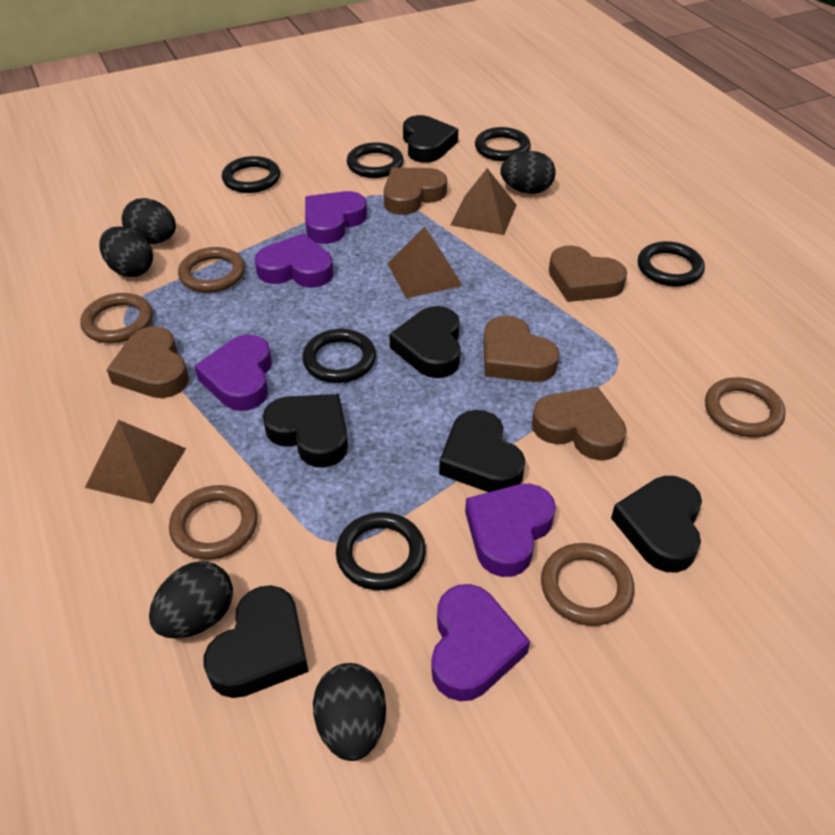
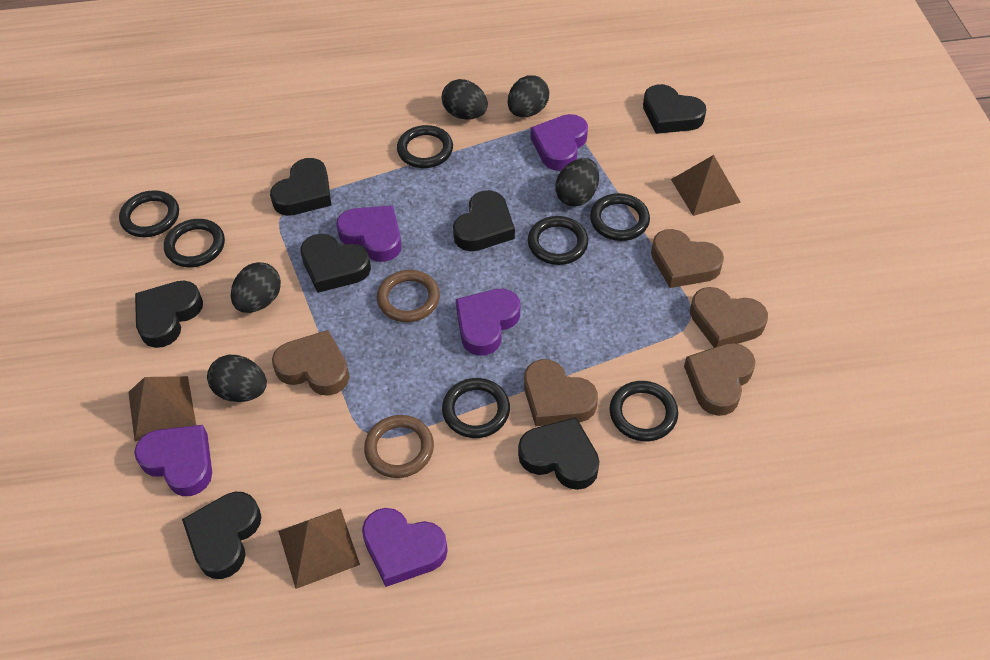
black heart: [204,585,309,698] [263,394,348,467] [389,306,461,378] [403,115,458,163] [439,410,525,492] [611,476,702,573] = 6 -> [135,280,203,348] [182,492,261,579] [270,158,332,216] [300,234,371,293] [453,190,515,251] [518,417,600,490] [643,84,706,134] = 7
black ring: [222,156,280,193] [302,329,376,383] [336,512,426,590] [347,142,404,178] [475,127,531,161] [638,241,705,286] = 6 -> [119,190,179,237] [164,219,225,267] [397,125,453,168] [442,378,510,438] [528,216,588,265] [590,193,650,241] [609,381,678,441] = 7
brown ring: [80,293,153,343] [169,485,258,560] [178,247,245,293] [541,543,635,626] [705,377,786,437] = 5 -> [364,415,434,478] [377,270,440,322] = 2

